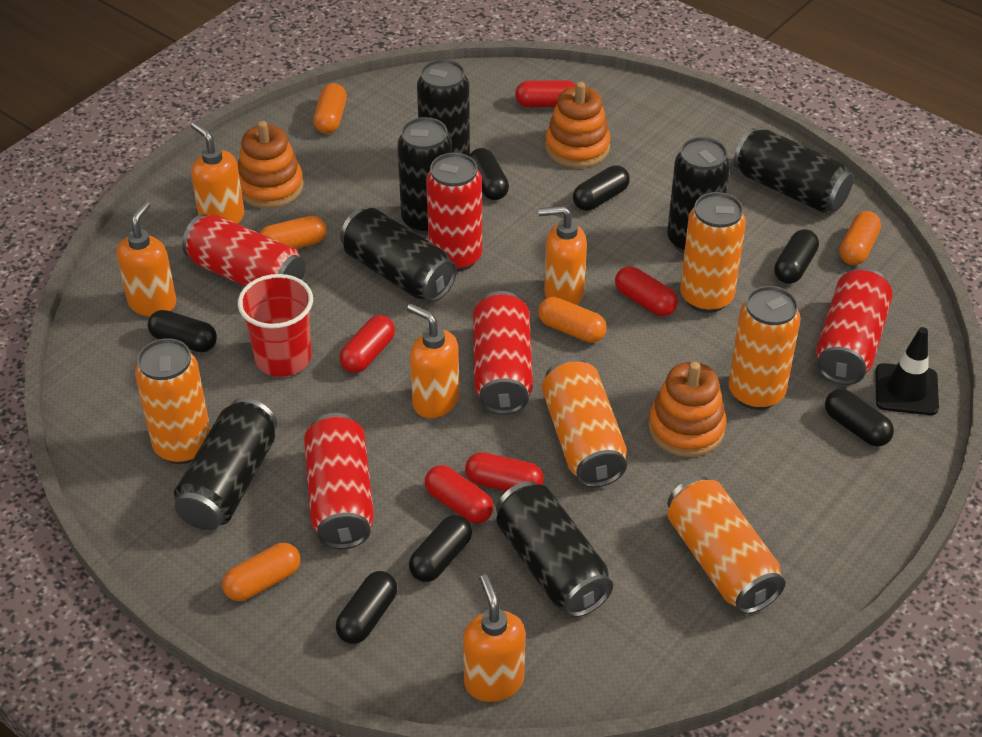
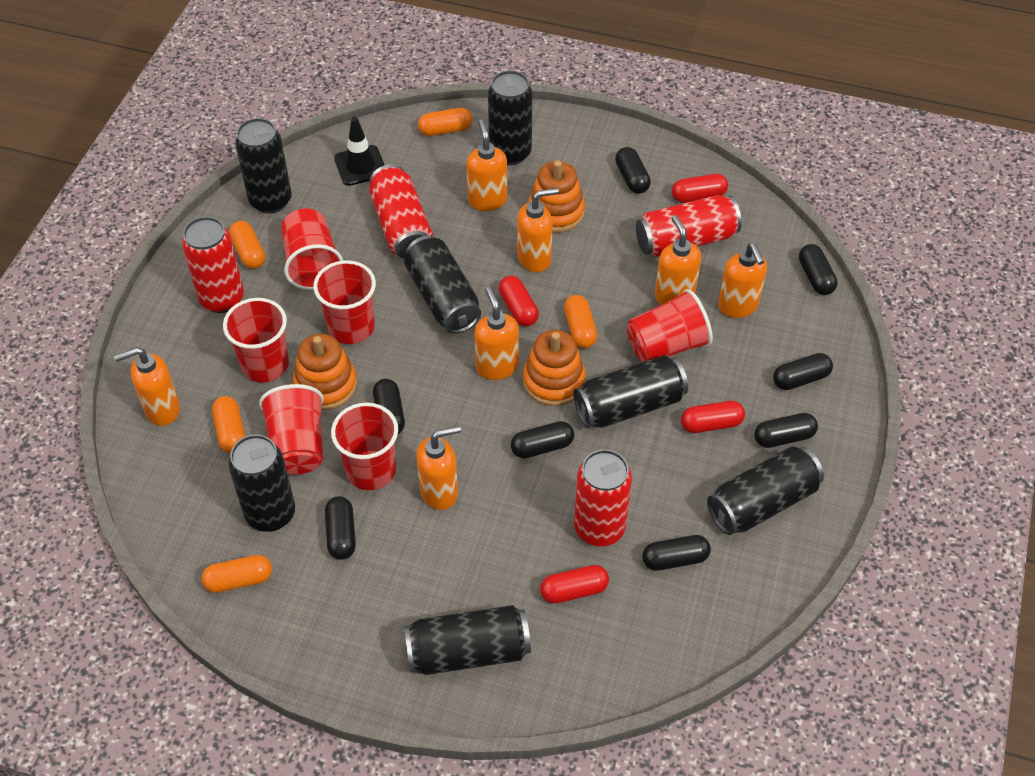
black capsule: [148,310,217,352] [336,571,397,644] [409,515,472,582] [469,148,509,200] [573,165,630,211] [774,229,819,284] [825,389,894,447] = 7 -> [325,496,356,560] [373,379,405,434] [511,421,574,459] [615,147,651,194] [642,535,711,571] [754,413,818,448] [773,353,833,390] [799,244,837,295] = 8
orange can: [135,338,211,464] [542,358,627,487] [667,476,785,614] [680,192,746,313] [728,286,801,410] = 5 -> none = 0
orange soap dispenser: [117,201,176,316] [191,122,244,224] [407,304,459,418] [463,575,526,702] [538,206,587,305] = 5 -> [114,347,180,426] [416,425,461,510] [466,120,507,211] [475,287,519,380] [517,188,559,272] [655,215,701,305] [718,243,767,318] = 7
red can: [182,214,305,286] [304,413,374,549] [426,153,482,272] [473,291,533,415] [816,268,893,385] = 5 -> [182,216,244,313] [369,164,433,259] [574,449,632,547] [636,195,742,257] = 4
red capsule: [339,315,395,373] [425,465,493,523] [465,452,544,491] [515,80,576,108] [615,266,678,316] = 5 -> [499,276,539,326] [540,565,609,604] [672,174,728,203] [681,401,745,433] = 4
red cup: [238,274,313,377] = 1 -> [223,298,289,383] [259,384,324,475] [281,209,343,290] [313,260,376,344] [331,403,398,490] [627,289,713,362] = 6

